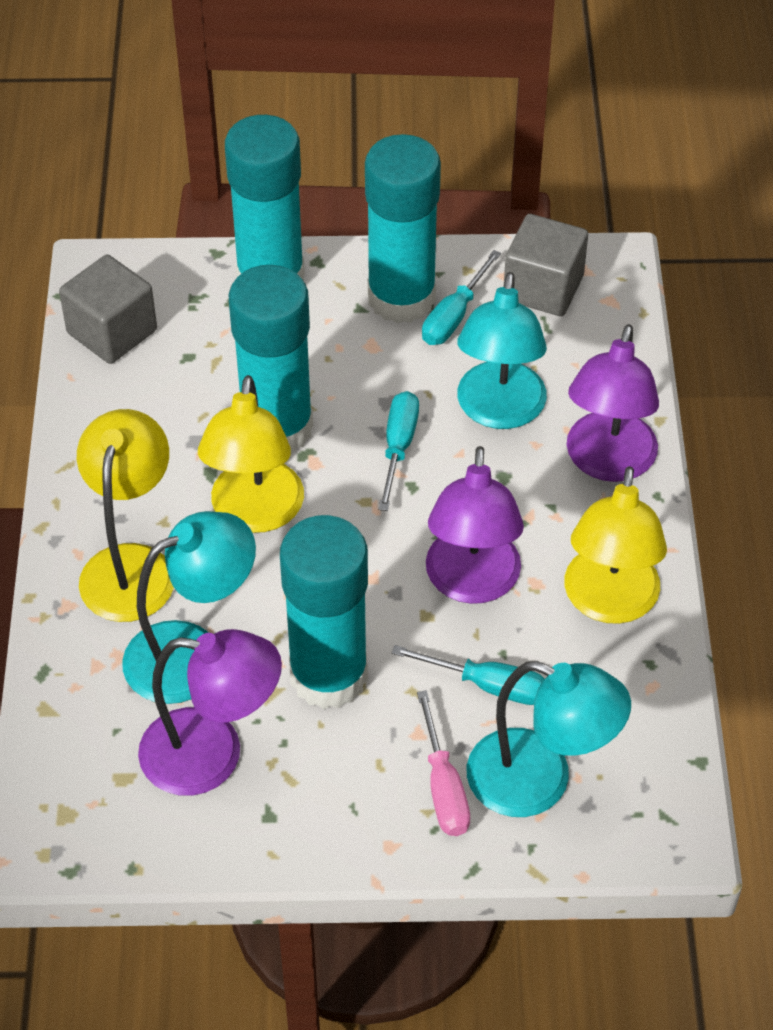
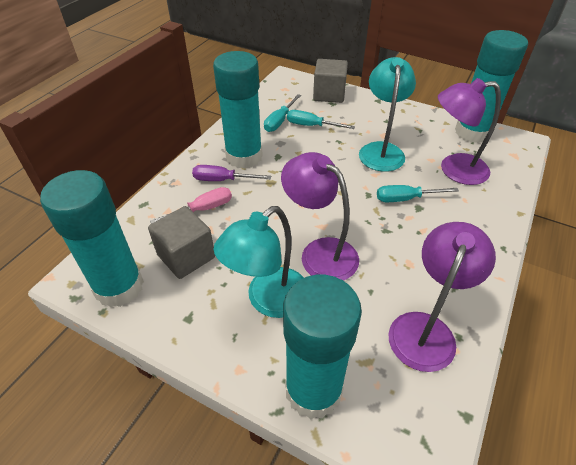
purple screwdriver: none = 0 -> [192,165,271,181] = 1
turquoise lamp: [122,511,256,704] [457,272,547,429] [467,661,631,817] = 3 -> [213,206,304,318] [359,57,416,172] = 2
yellow lamp: [77,409,174,622] [198,375,304,533] [564,466,667,624] = 3 -> none = 0

